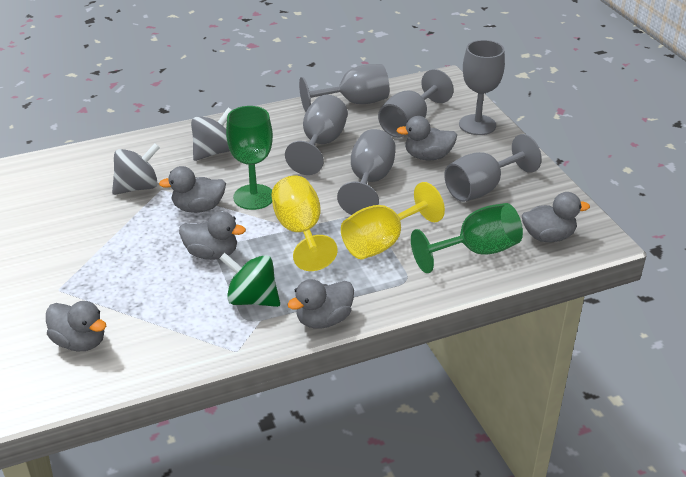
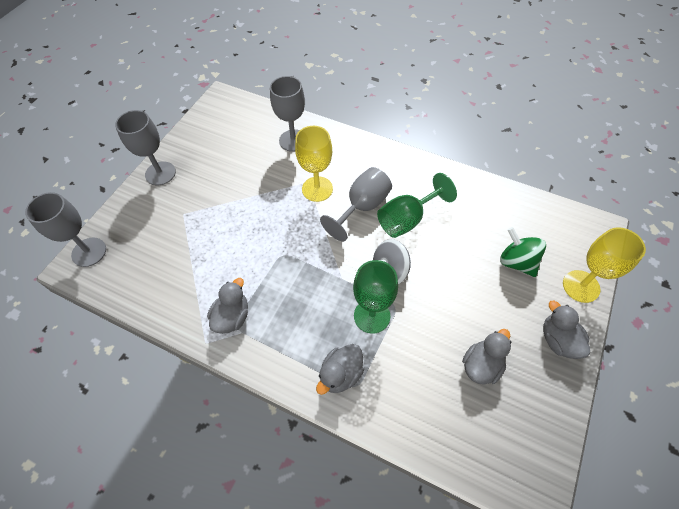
grey duck: [46,301,106,351] [159,166,226,213] [179,211,246,260] [287,279,354,329] [396,116,457,160] [522,192,590,242] = 6 -> [207,278,248,334] [316,344,364,395] [462,329,511,385] [543,301,590,359] = 4
grey goblet: [285,95,348,175] [299,64,389,112] [337,129,396,215] [378,69,454,138] [444,134,542,202] [459,40,505,135] = 6 -> [25,192,106,267] [115,110,176,185] [270,76,305,152] [320,167,392,241] = 4
grey spinning top: [112,143,160,195] [191,108,232,161] = 2 -> [371,239,411,284] = 1

